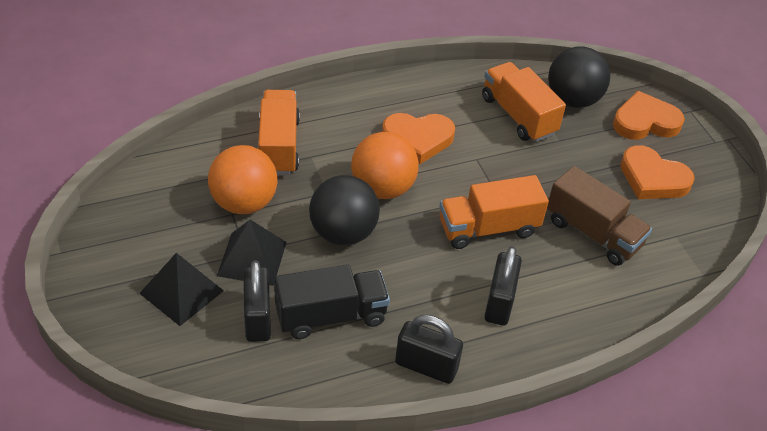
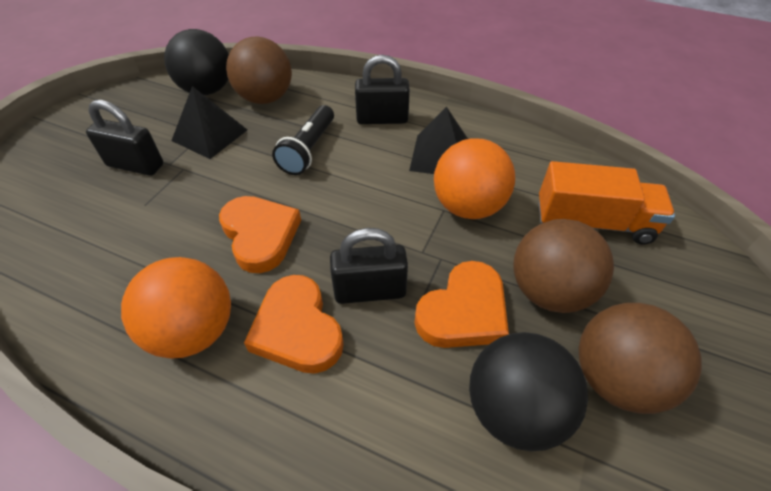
black flashlight: none = 0 -> [272,105,334,175] = 1
black truck: [274,265,390,339] = 1 -> none = 0
brown ball: none = 0 -> [226,37,292,104] [513,219,614,313] [579,303,702,414] = 3
brown truck: [547,166,652,266] = 1 -> none = 0
orange truck: [258,90,300,175] [439,175,549,249] [482,62,566,142] = 3 -> [539,161,675,244] = 1

